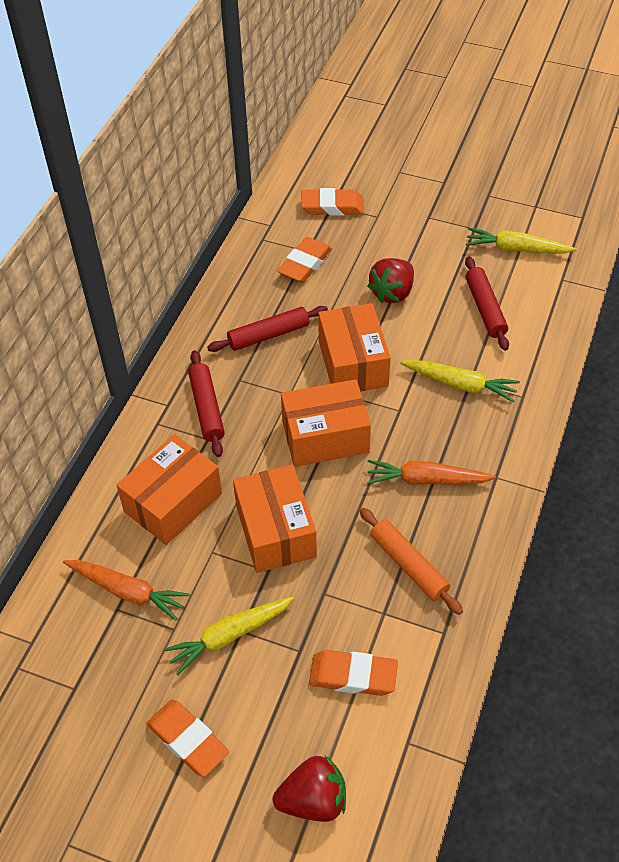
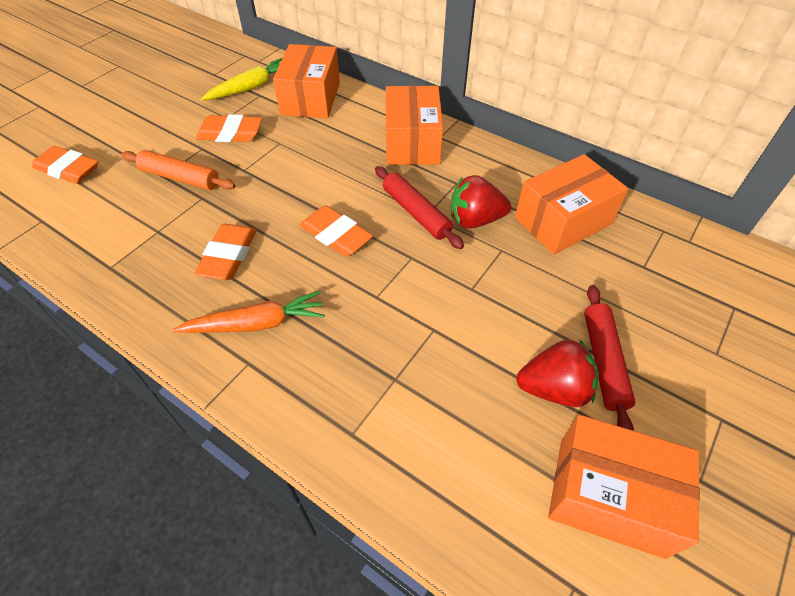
orange carrot: [63,560,190,621] [367,460,496,485] = 2 -> [173,291,325,333] = 1
red rolling pin: [188,350,225,457] [207,306,328,352] [465,256,509,351] = 3 -> [375,166,464,249] [584,285,635,431] = 2
yellow carrot: [163,596,294,676] [400,360,520,402] [466,228,577,254] = 3 -> [201,58,282,101] = 1

